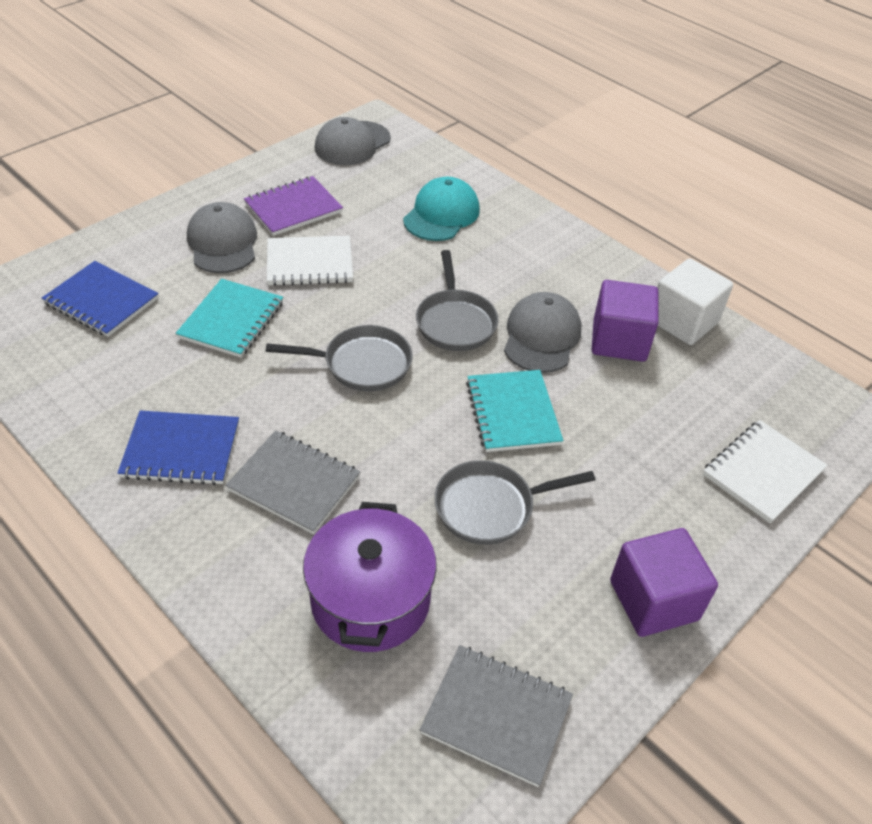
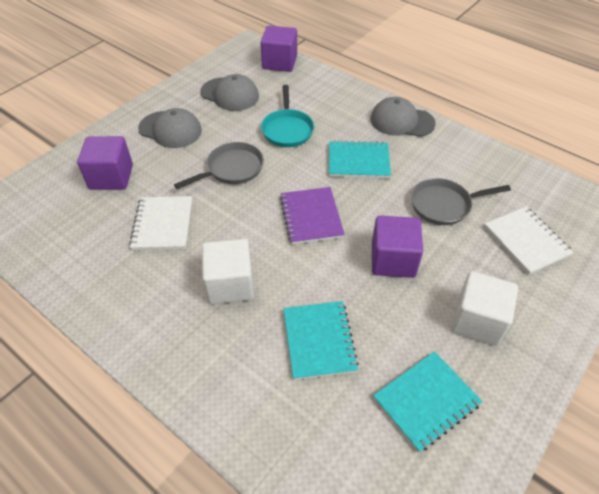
blue notebook: [42,261,159,337] [117,411,239,485] = 2 -> none = 0
grey notebook: [225,430,360,534] [420,645,573,787] = 2 -> none = 0
grey pan: [266,325,413,392] [416,250,499,351] [434,460,595,545] = 3 -> [174,142,264,189] [411,178,511,225] = 2
purple cube: [592,280,659,362] [610,528,718,637] = 2 -> [77,136,133,190] [260,26,297,72] [372,216,423,278] = 3
purple pot: [303,502,437,652] = 1 -> none = 0
turquoise cap: [403,177,480,241] = 1 -> none = 0
turquoise notebook: [176,279,283,358] [466,370,563,452] = 2 -> [283,301,359,380] [329,140,391,178] [373,351,482,453] = 3
turquoise pan: none = 0 -> [261,85,314,147] = 1
white cube: [657,258,733,345] = 1 -> [202,239,254,304] [451,271,518,346] = 2

